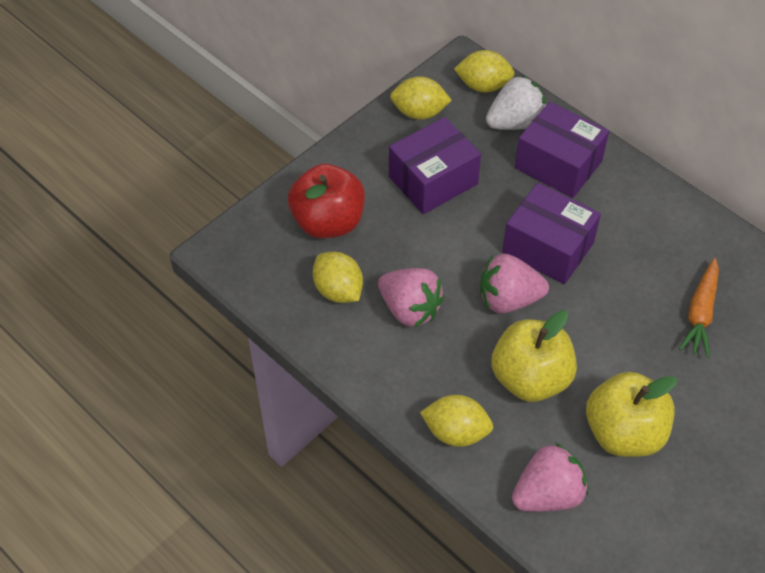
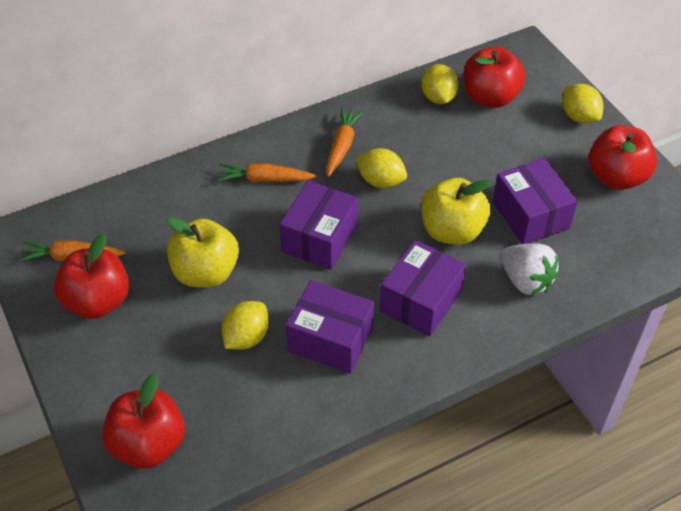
orange carrot: [679,258,719,358] = 1 -> [18,241,126,262] [217,163,316,183] [326,107,363,177] = 3
pink strawberry: [378,268,444,328] [480,254,549,314] [512,443,588,512] = 3 -> none = 0
purple box: [389,117,481,214] [502,183,601,284] [515,102,609,198] = 3 -> [279,180,358,270] [286,280,374,374] [380,240,466,337] [493,158,578,244] = 4
red apple: [288,164,365,238] = 1 -> [54,233,129,319] [102,374,185,469] [463,47,526,108] [588,125,657,190] = 4

